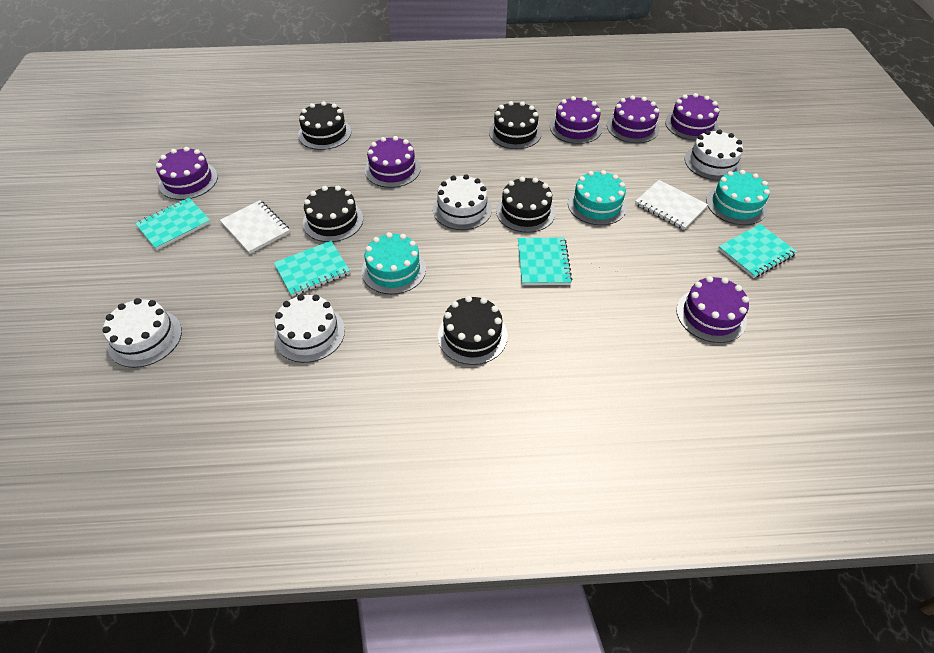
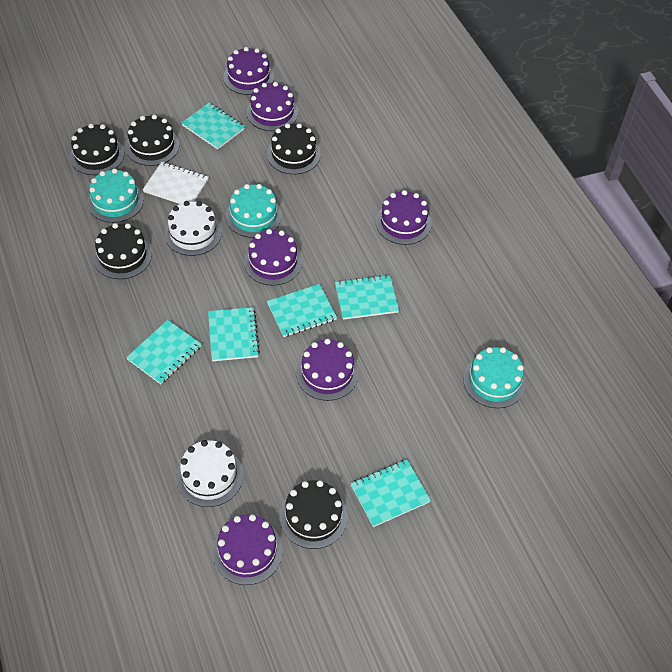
turquoise notebook: [135,198,211,250] [274,241,350,297] [518,238,572,285] [718,224,797,278] = 4 -> [126,320,201,384] [181,103,245,150] [208,307,260,361] [267,284,337,337] [335,275,399,320] [351,460,431,527] = 6
white cake: [102,298,182,368] [274,294,345,363] [433,174,492,230] [685,129,743,181] = 4 -> [164,201,222,256] [176,440,243,507] = 2
white notebook: [220,200,290,254] [635,180,708,230] = 2 -> [143,162,209,204] = 1

